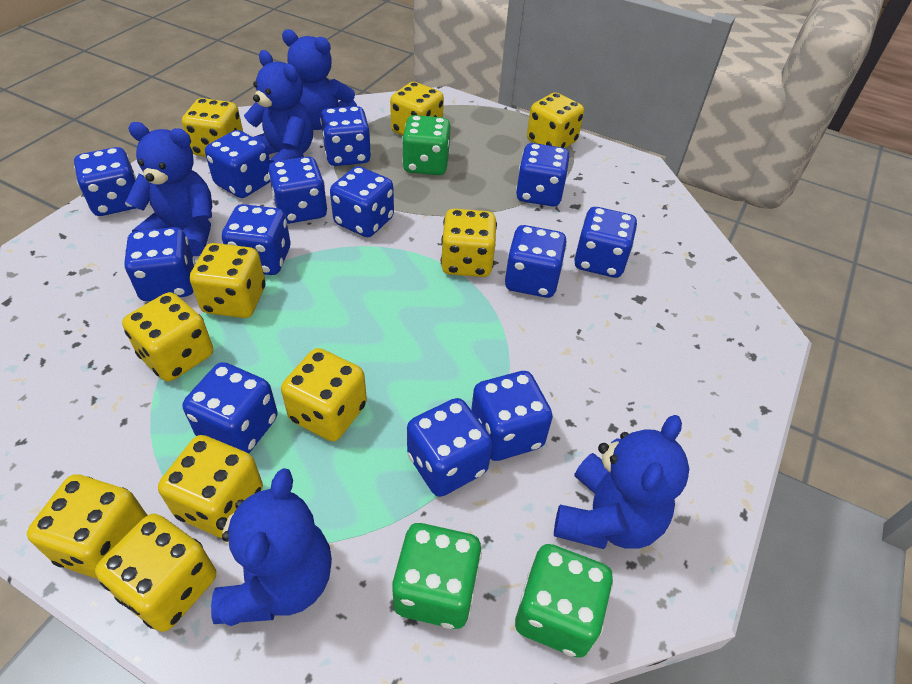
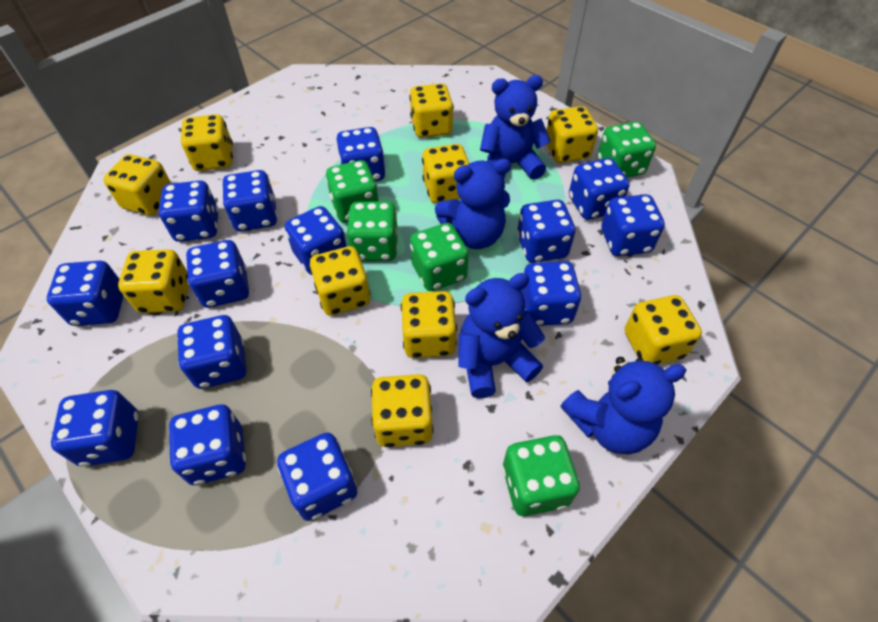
blue dice: [74,147,136,216] [124,227,196,301] [183,362,278,454] [205,130,270,198] [222,204,290,275] [268,157,327,224] [320,106,371,166] [330,166,394,237] [407,398,493,497] [471,371,553,461] [505,225,567,298] [516,143,570,207] [574,207,637,278] = 13 -> [47,261,124,326] [51,390,139,467] [159,180,219,242] [169,405,246,485] [177,315,246,389] [186,240,249,308] [222,170,277,231] [277,432,357,521] [285,206,347,275] [336,127,386,181] [517,200,575,263] [521,261,582,326] [569,158,630,220] [601,194,665,256] = 14
blue teddy bear: [126,122,212,256] [211,468,332,626] [244,50,313,164] [282,29,357,130] [554,415,689,549] = 5 -> [435,159,511,249] [458,273,545,398] [480,75,551,180] [561,357,686,454] = 4
green dice: [392,523,482,629] [402,115,451,175] [515,544,613,658] = 3 -> [326,160,379,222] [347,201,398,261] [410,223,469,291] [502,435,580,516] [597,122,656,178] = 5

